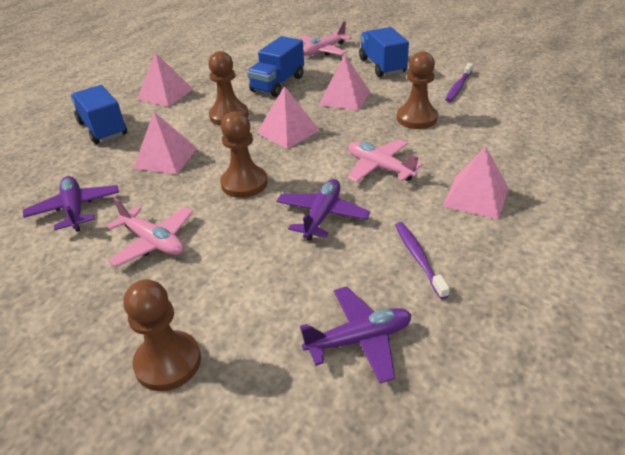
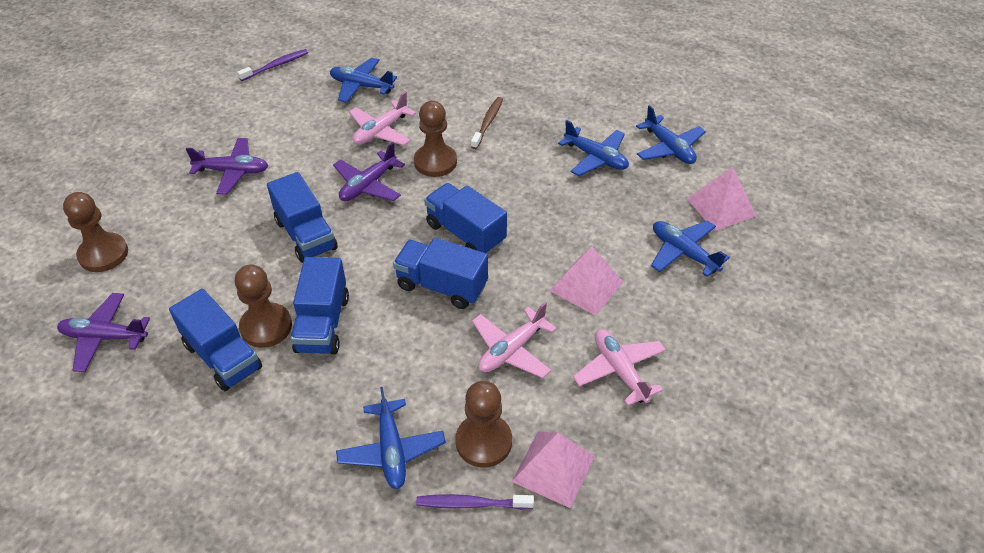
blue plane: none = 0 -> [330,58,397,103] [336,387,446,489] [558,120,629,176] [636,105,706,164] [651,220,730,277] = 5
blue truck: [70,85,127,144] [247,36,304,97] [359,27,409,77] = 3 -> [169,289,262,391] [267,172,338,263] [291,257,349,354] [393,238,488,309] [424,183,507,254] = 5
brown toothbrush: none = 0 -> [471,97,503,149] = 1
pink pyramid: [133,112,197,174] [137,52,193,107] [257,86,320,149] [319,54,370,110] [443,146,508,219] = 5 -> [512,432,595,508] [550,246,623,316] [687,167,756,231] = 3

